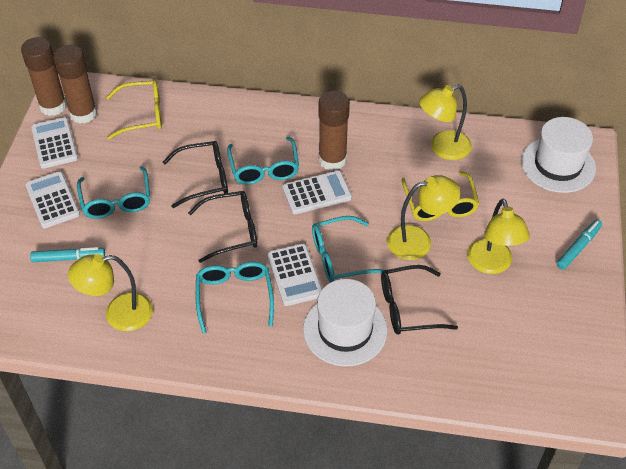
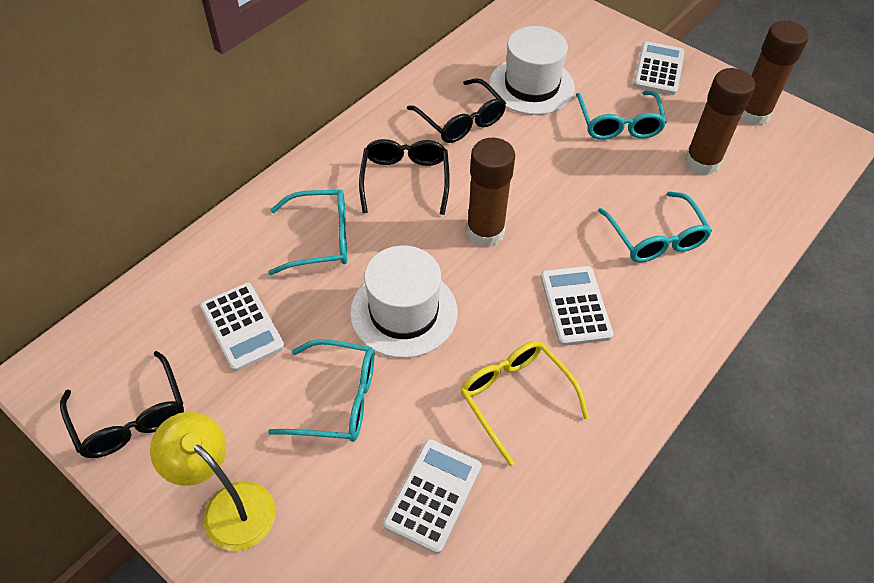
turquoise marker: [30,247,105,262] [557,220,602,270] = 2 -> none = 0
yellow glasses: [106,80,162,140] [401,171,479,221] = 2 -> [460,341,589,466] = 1
yellow lamp: [68,254,153,331] [387,175,460,260] [419,85,472,160] [467,199,530,274] = 4 -> [150,412,276,551] = 1

